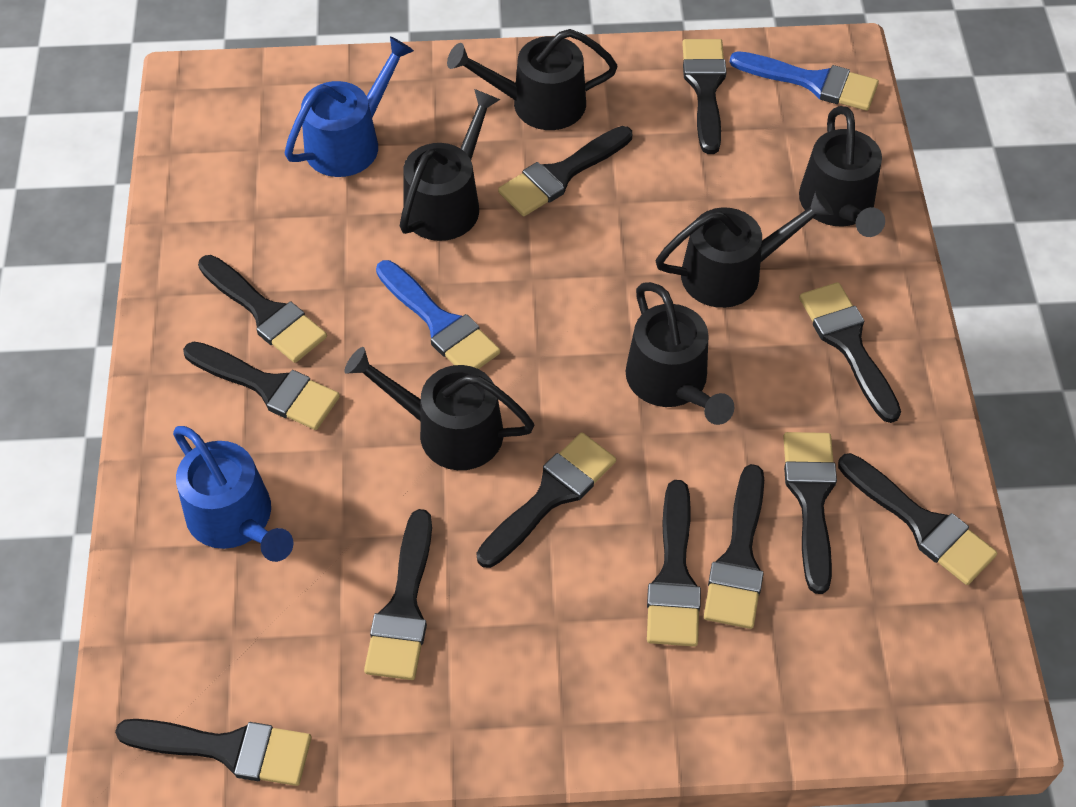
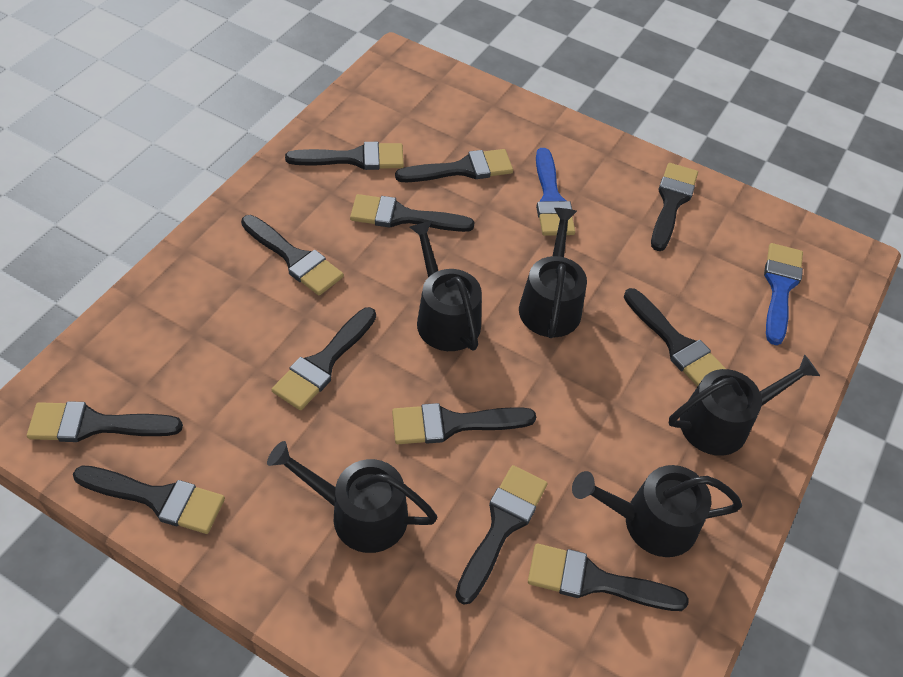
black watering can: [345,347,534,470] [400,89,500,241] [447,29,618,130] [626,282,734,425] [655,191,833,308] [799,106,885,237] = 6 -> [267,441,437,553] [409,220,482,351] [519,208,587,338] [572,465,742,557] [669,354,820,456] = 5
blue watering can: [173,426,294,562] [284,36,414,177] = 2 -> none = 0

